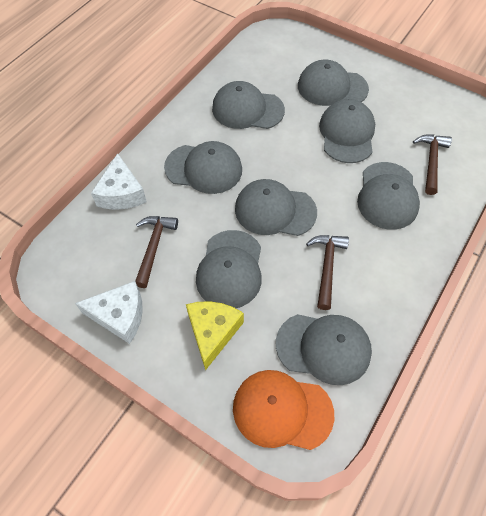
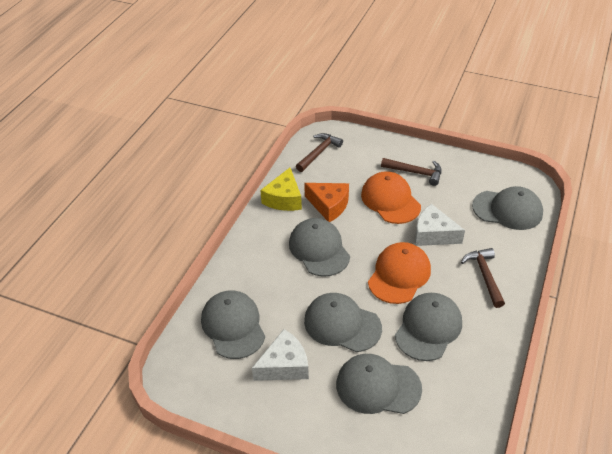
grey cap: [164,141,242,194] [196,230,262,308] [212,81,285,129] [235,179,317,236] [276,314,372,385] [298,59,369,106] [319,99,375,163] [357,162,420,230] = 8 -> [201,291,265,359] [289,218,350,277] [304,293,382,352] [336,354,422,414] [395,293,462,361] [472,186,543,230] = 6
orange cap: [233,370,334,450] = 1 -> [361,171,421,224] [368,242,431,304] = 2
orange cheese: none = 0 -> [304,183,349,222] = 1

